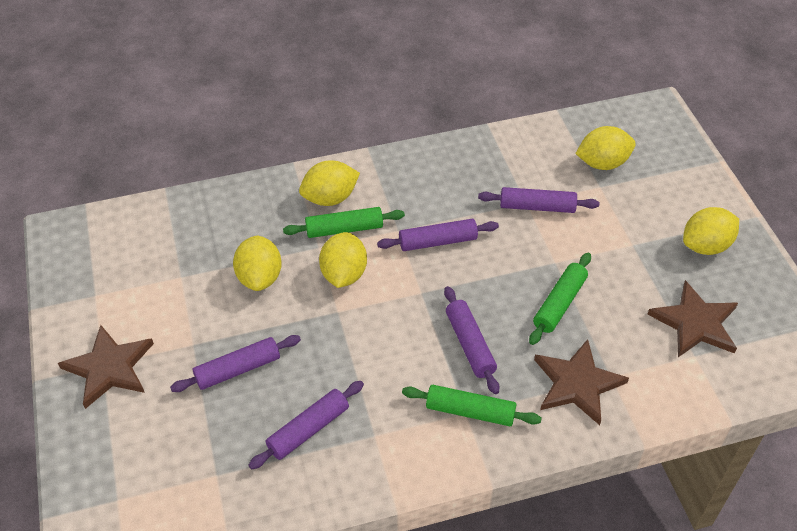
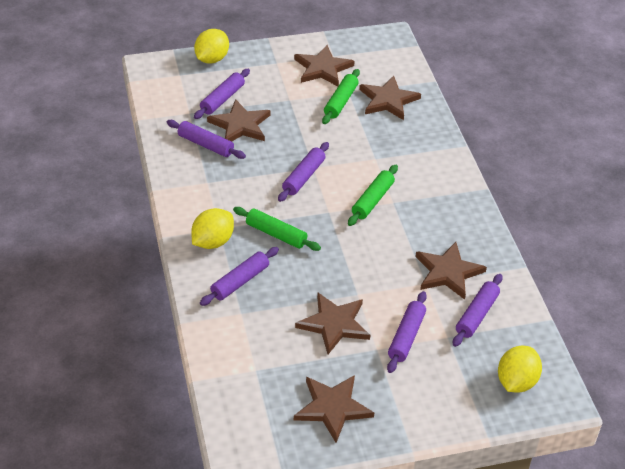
brown star: [58,325,154,409] [534,339,629,425] [647,280,738,357] = 3 -> [207,99,271,142] [294,45,355,86] [294,375,374,443] [295,293,370,354] [359,76,421,120] [415,242,487,300] = 6
purple rolling pin: [170,335,301,392] [248,381,364,469] [377,219,499,251] [444,286,499,394] [478,187,599,213] = 5 -> [167,120,246,159] [194,69,250,119] [200,247,279,306] [278,142,329,202] [387,291,427,373] [453,274,503,347] = 6
yellow lemon: [233,236,282,291] [299,160,360,206] [319,232,367,288] [575,126,636,170] [683,207,739,255] = 5 -> [191,208,234,249] [194,29,229,64] [498,346,542,393] = 3

